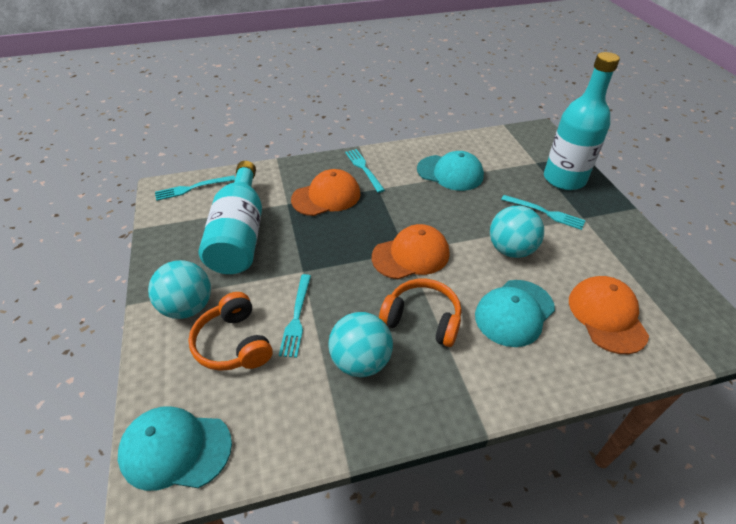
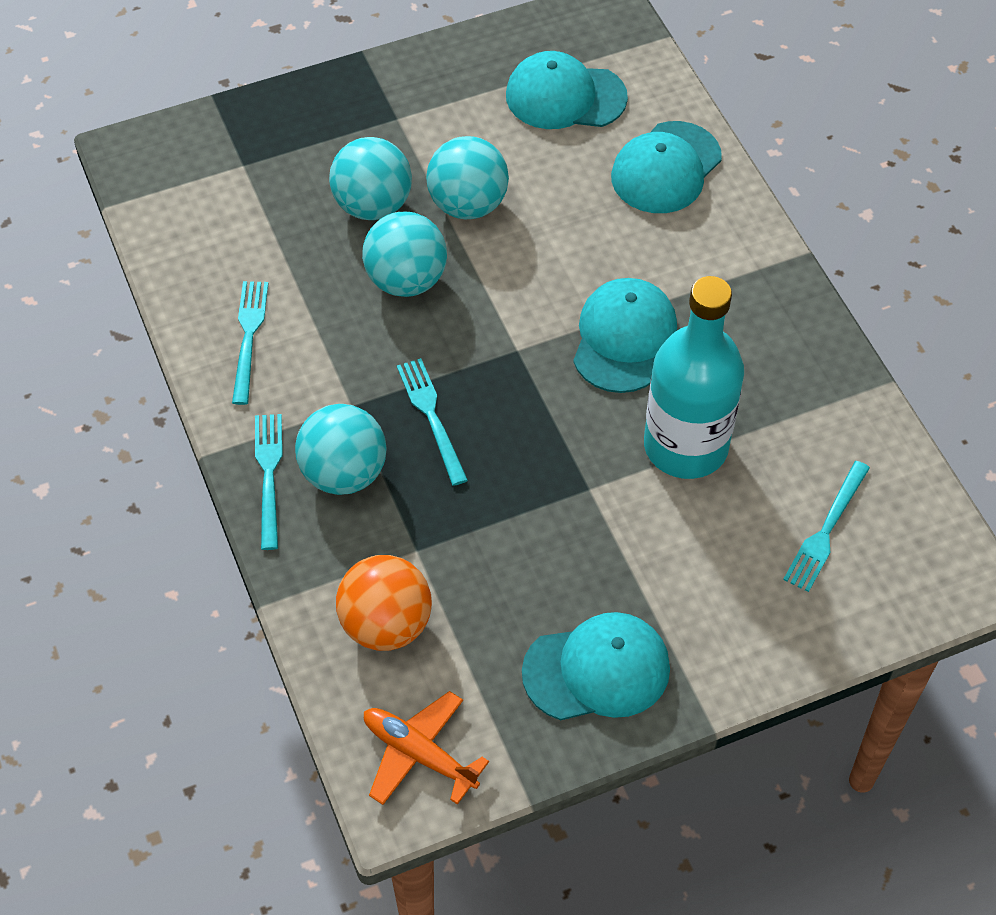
orange ball: none = 0 -> [336,555,432,651] = 1
orange cap: [291,169,360,216] [372,224,449,279] [569,276,649,354] = 3 -> none = 0
orange headphones: [188,292,273,371] [379,279,461,347] = 2 -> none = 0
orange plane: none = 0 -> [364,691,489,805] = 1
turquoise ball: [148,260,211,319] [328,312,393,377] [490,206,544,258] = 3 -> [295,404,387,495] [329,137,412,220] [362,212,447,297] [426,136,509,219] = 4
turquoise bottle: [199,161,262,274] [544,52,620,190] = 2 -> [644,276,744,479] = 1
turquoise cap: [118,406,232,491] [417,151,484,191] [475,280,555,347] = 3 -> [506,51,628,129] [522,612,670,720] [573,278,677,393] [611,121,722,213] = 4

